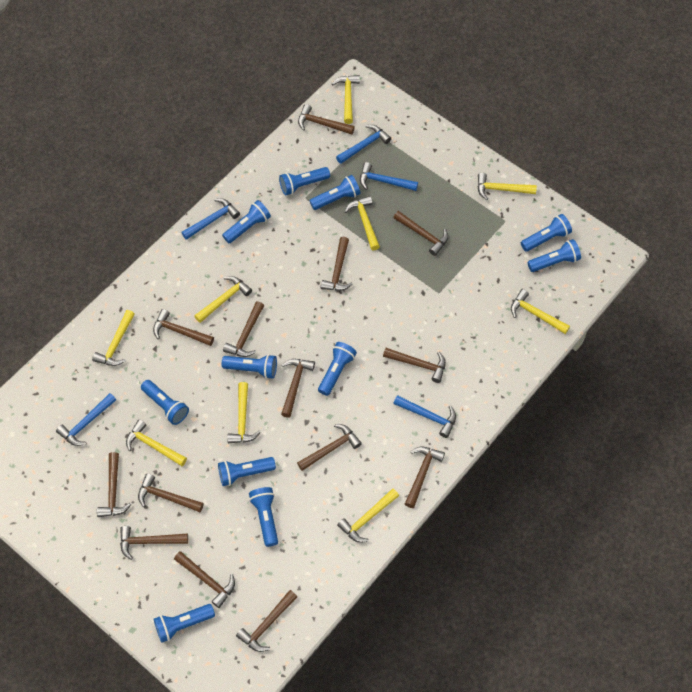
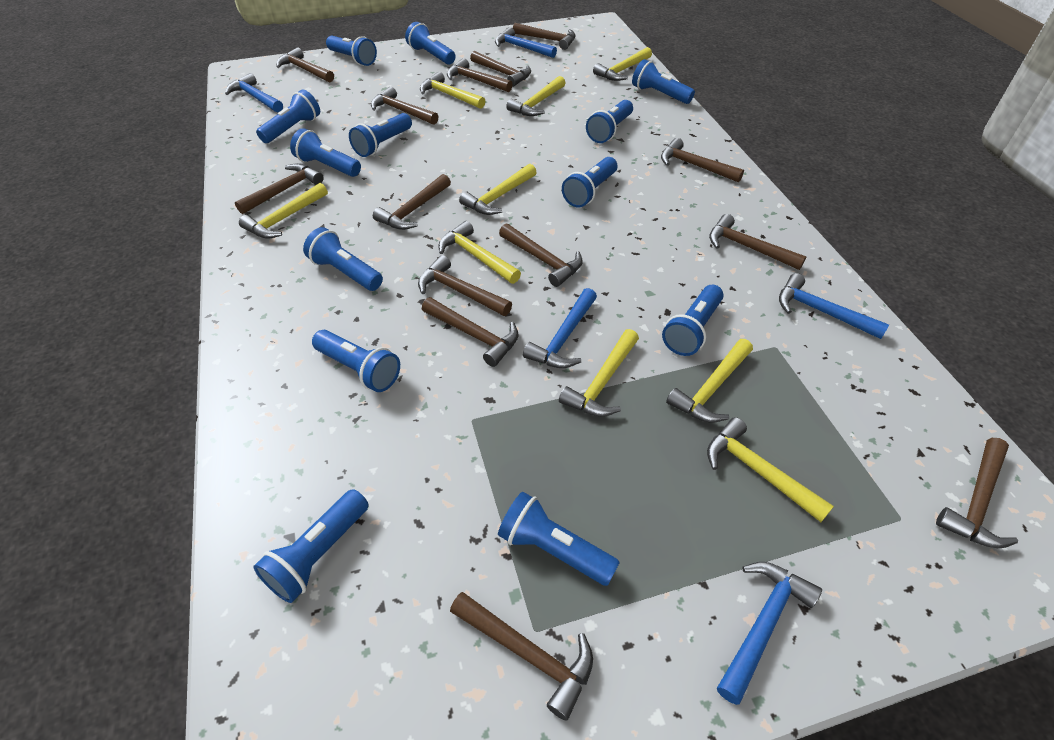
blue flashlight: [141,380,189,425] [154,604,215,643] [218,457,276,486] [222,200,271,243] [222,354,277,379] [249,487,278,547] [279,167,330,195] [309,175,361,210] [318,342,357,396] [521,214,572,252] [528,239,581,272] = 11 -> [253,489,369,603] [256,89,320,143] [290,128,361,177] [303,227,383,291] [312,330,400,392] [326,36,377,66] [349,113,412,157] [405,22,456,65] [498,492,620,586] [562,157,617,207] [586,100,633,143] [632,59,695,104] [662,285,724,356] = 13

